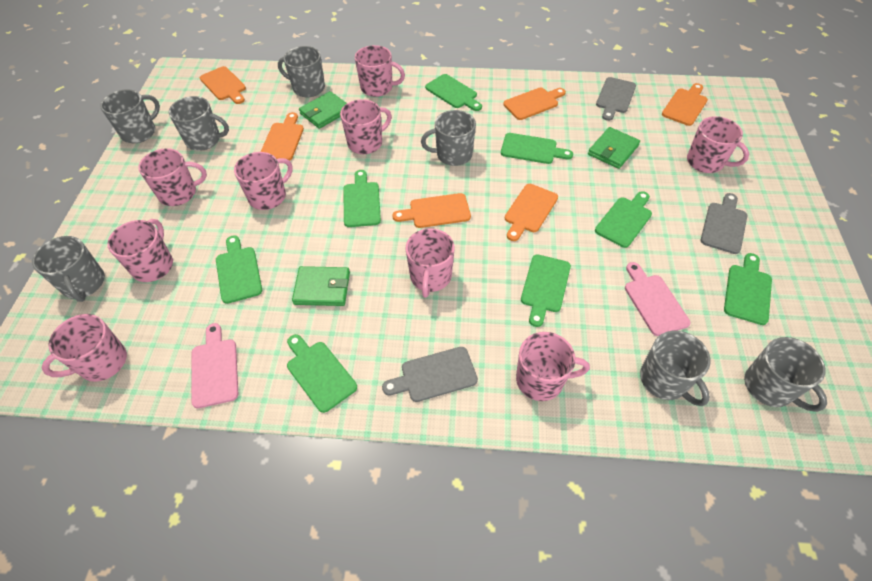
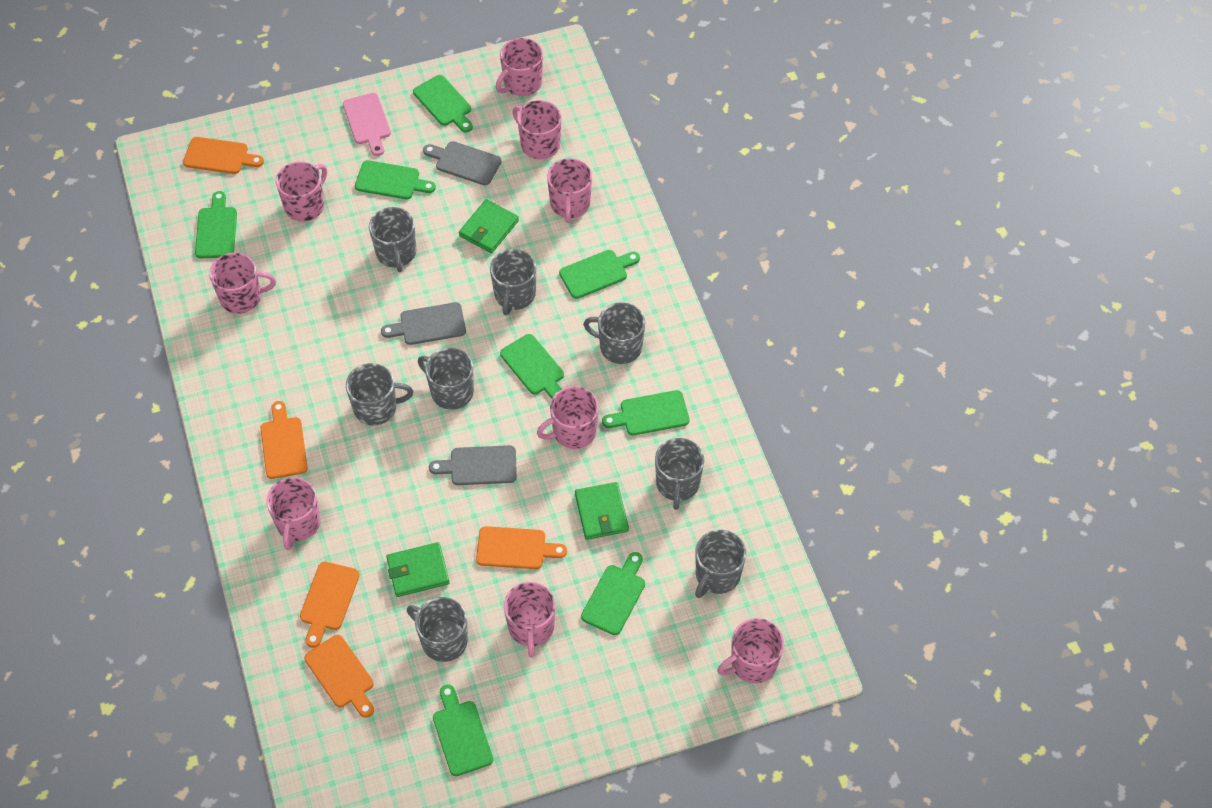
grey mug: [32,236,105,302] [100,89,160,143] [169,96,229,151] [278,46,325,97] [421,110,476,166] [640,331,711,406] [744,337,827,412] = 7 -> [346,363,413,426] [369,207,416,272] [407,597,468,662] [418,347,474,410] [490,249,536,315] [583,302,645,364] [655,438,704,510] [695,530,746,598] = 8
orange cutting board: [200,66,246,104] [261,112,304,161] [393,193,471,228] [503,87,566,120] [505,184,558,241] [662,83,708,126] = 6 -> [183,137,264,174] [260,401,308,479] [300,562,360,648] [304,635,374,718] [476,526,567,569] = 5
pink cutting board: [191,323,238,408] [625,262,690,336] = 2 -> [343,93,391,156] = 1

